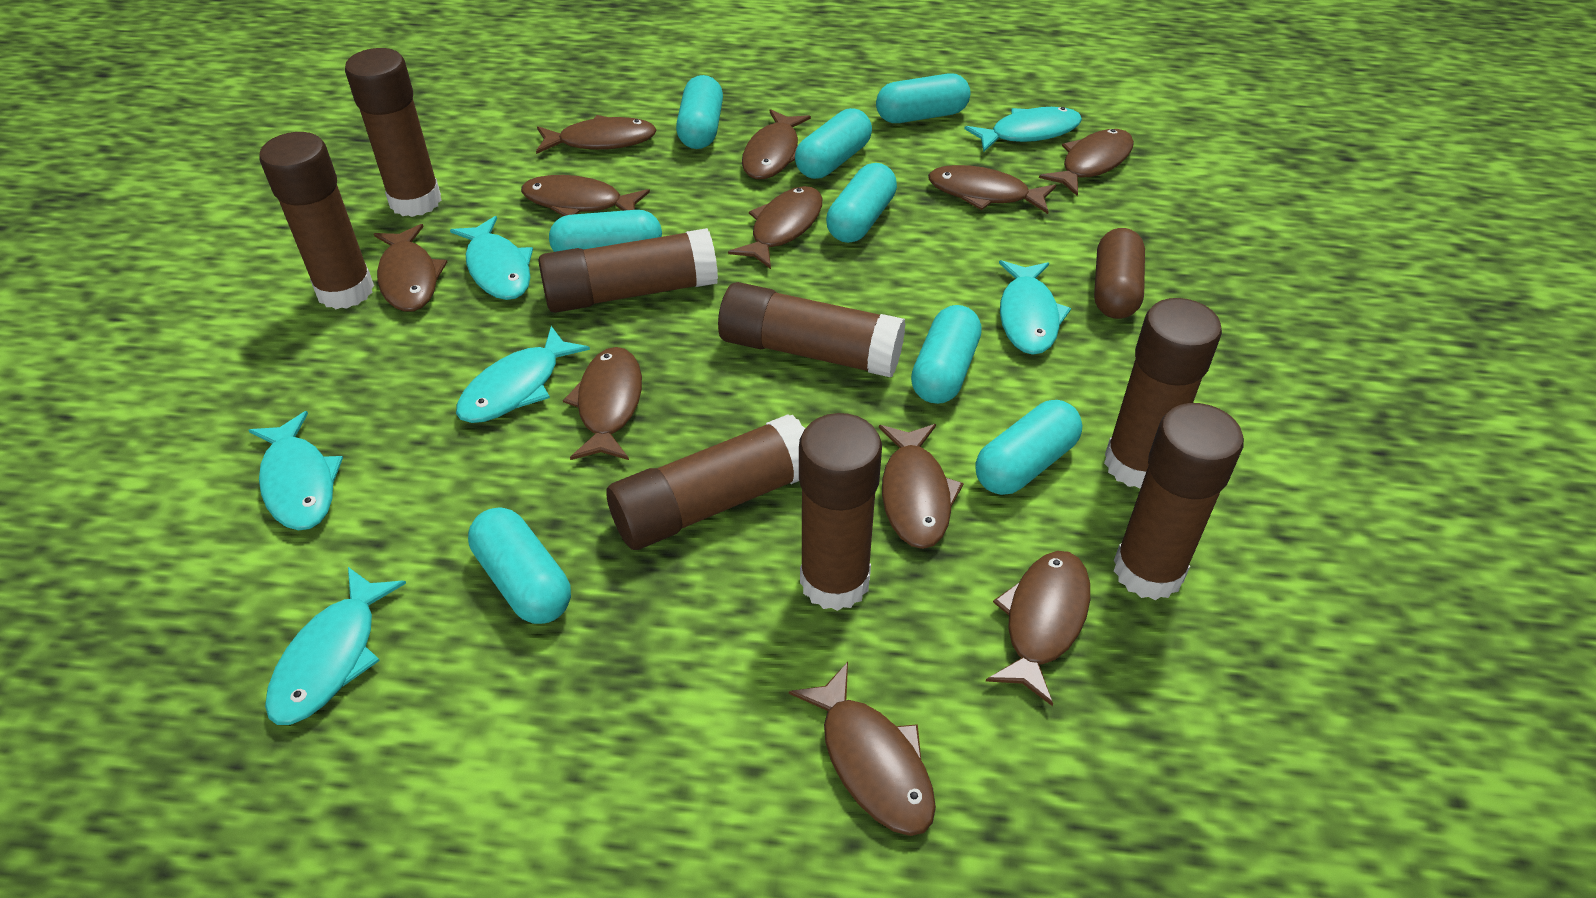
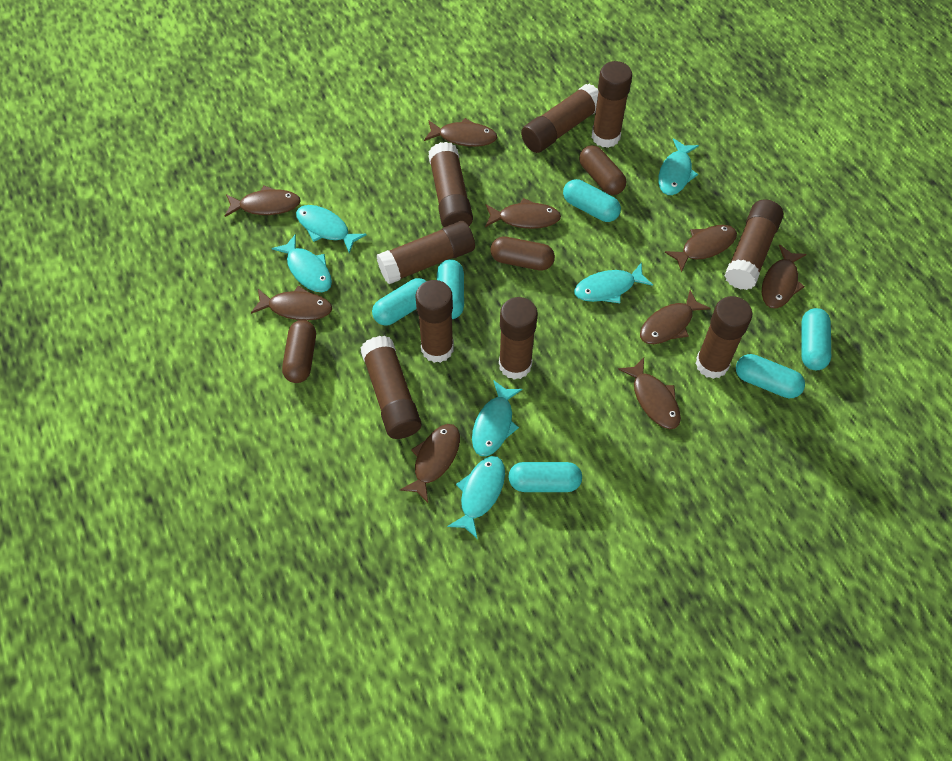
brown capsule: [1094,228,1145,319] = 1 -> [282,320,316,383] [490,236,555,271] [579,145,626,195] = 3
brown fish: [374,224,447,312] [521,175,650,216] [536,115,657,154] [563,347,642,460] [728,186,822,269] [742,109,811,179] [789,662,936,836] [879,424,964,549] [928,165,1056,214] [986,551,1090,706] [1039,129,1134,196] = 11 -> [225,186,301,217] [251,286,332,321] [400,424,460,503] [424,118,497,147] [485,198,561,229] [618,357,681,429] [640,290,711,344] [665,225,737,273] [762,244,807,309] = 9
brown glue stick: [259,132,374,309] [345,48,441,217] [538,228,718,313] [606,414,805,550] [718,282,905,377] [799,413,882,611] [1104,298,1222,489] [1114,403,1244,600] = 8 -> [360,336,421,439] [377,221,475,284] [415,280,454,363] [428,142,473,227] [499,297,538,380] [521,83,598,153] [592,61,632,148] [695,296,752,379] [724,200,783,290] = 9
turquoise capsule: [468,507,571,624] [549,210,662,252] [676,75,723,149] [795,108,872,179] [826,163,897,243] [876,74,970,123] [911,305,982,404] [975,400,1082,495] = 8 -> [372,278,426,326] [437,259,464,319] [509,462,582,492] [563,179,621,222] [736,354,805,398] [801,308,831,370] = 6

